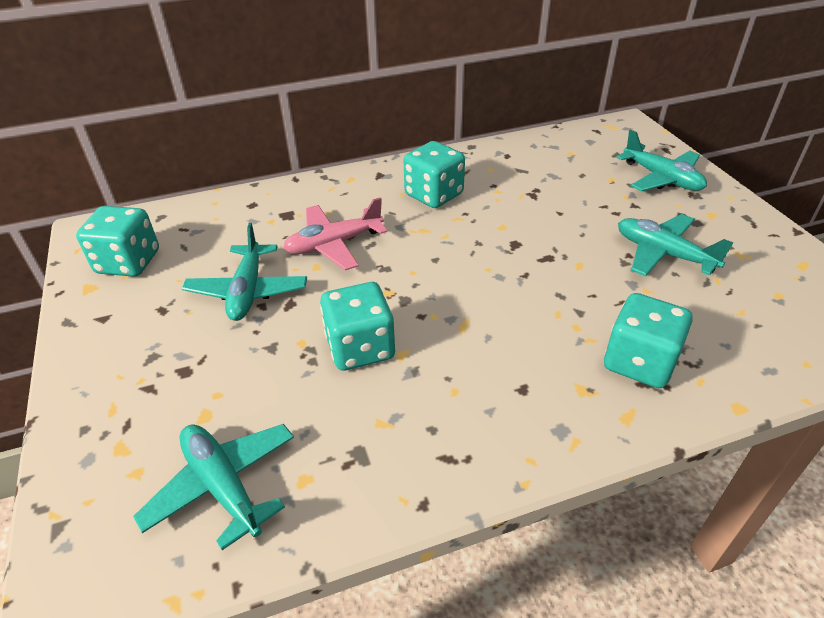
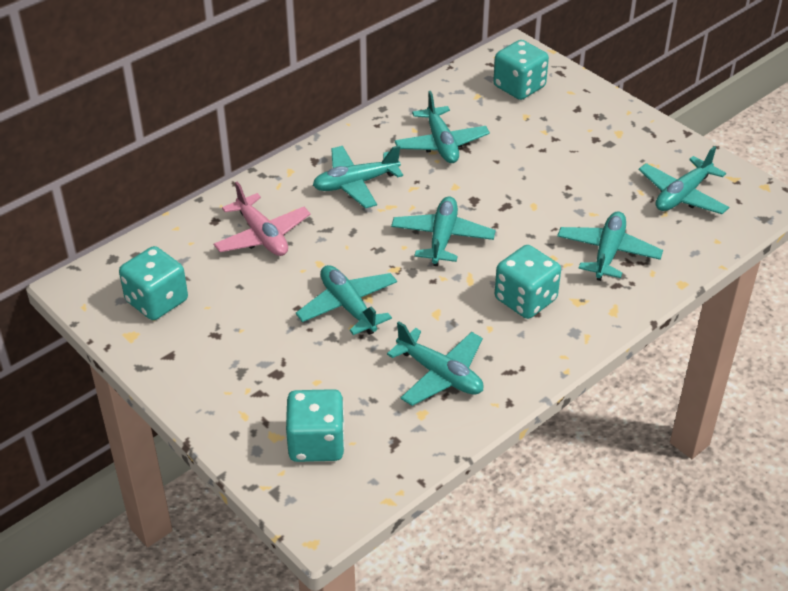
turquoise plane: [133,424,294,550] [182,223,307,321] [616,130,707,192] [618,214,733,276] = 4 -> [296,265,397,335] [313,145,403,208] [387,321,484,406] [391,196,495,266] [395,91,490,163] [557,211,663,281] [639,146,729,214] = 7

